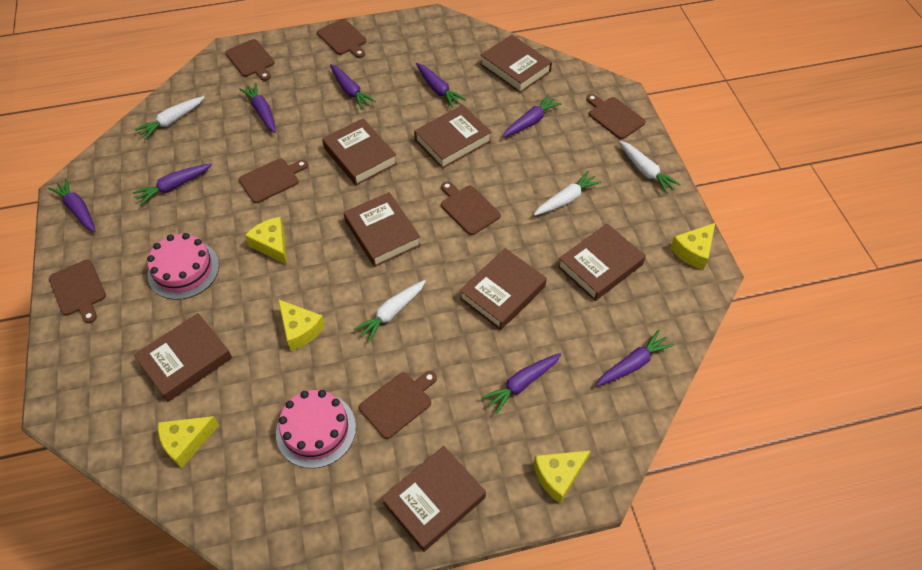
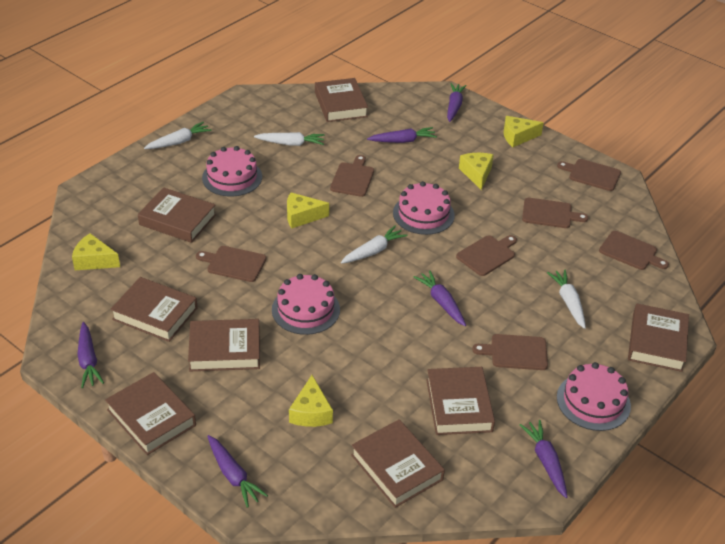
pink cake: [147,233,219,300] [276,390,356,468] = 2 -> [202,146,262,197] [272,274,340,335] [393,181,455,235] [557,362,631,431] = 4
purple carrot: [48,178,95,232] [133,164,212,205] [239,83,276,133] [330,64,376,110] [416,63,466,108] [481,353,561,414] [502,94,562,137] [596,330,674,386] = 8 -> [77,322,104,388] [207,435,268,508] [367,127,437,143] [414,270,466,326] [447,83,467,122] [520,420,567,498] = 6

